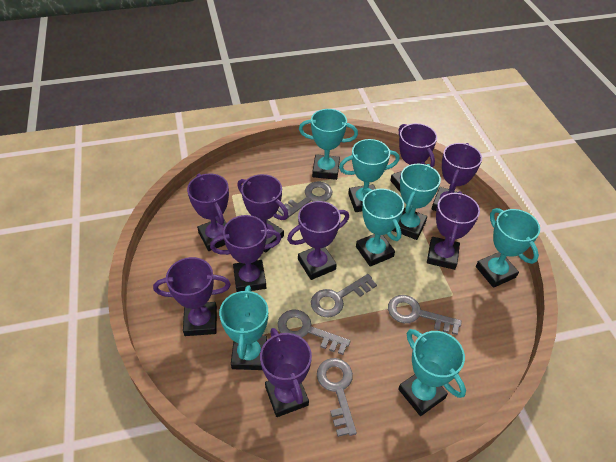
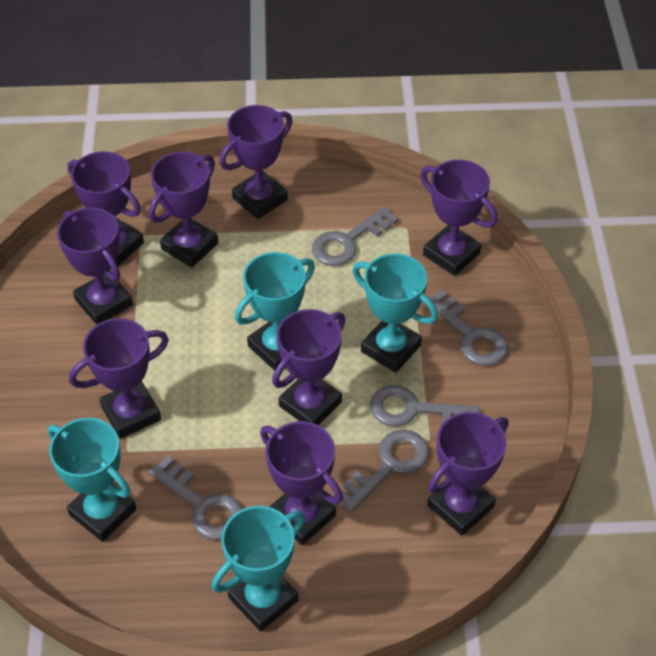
turquoise trophy: [219,286,268,370] [299,109,358,180] [339,139,400,212] [356,188,404,267] [392,164,441,240] [398,329,466,416] [476,208,540,288] = 7 -> [47,418,136,542] [212,506,305,631] [235,252,315,371] [352,253,438,373] = 4

